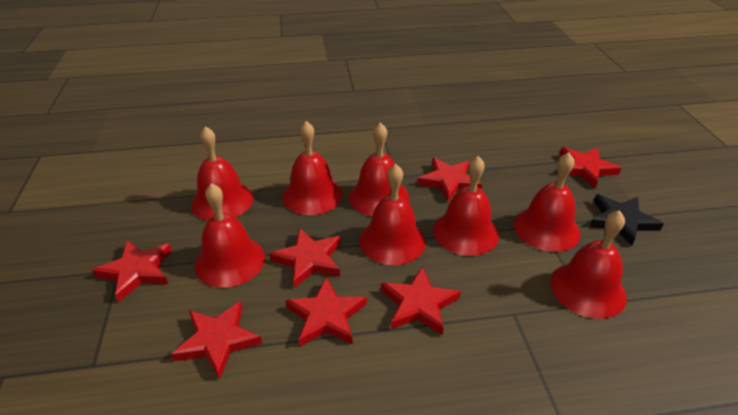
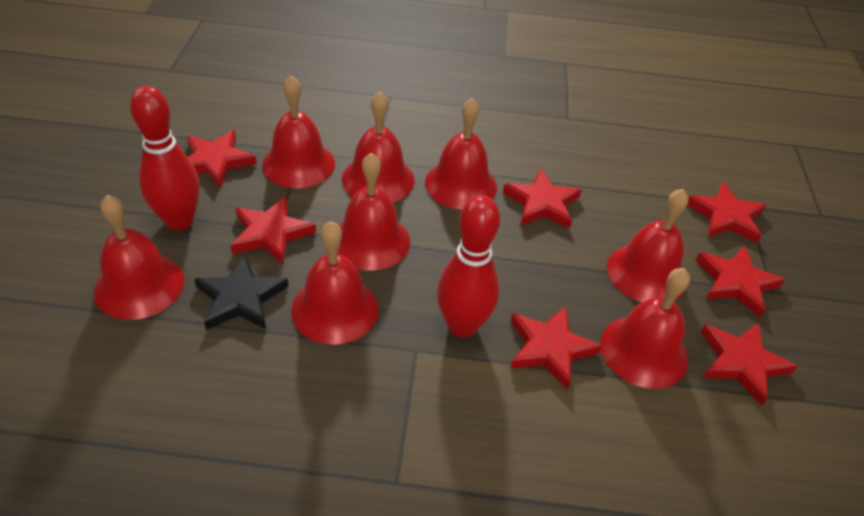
red bowling pin: none = 0 -> [130,86,200,230] [437,195,500,338] = 2

